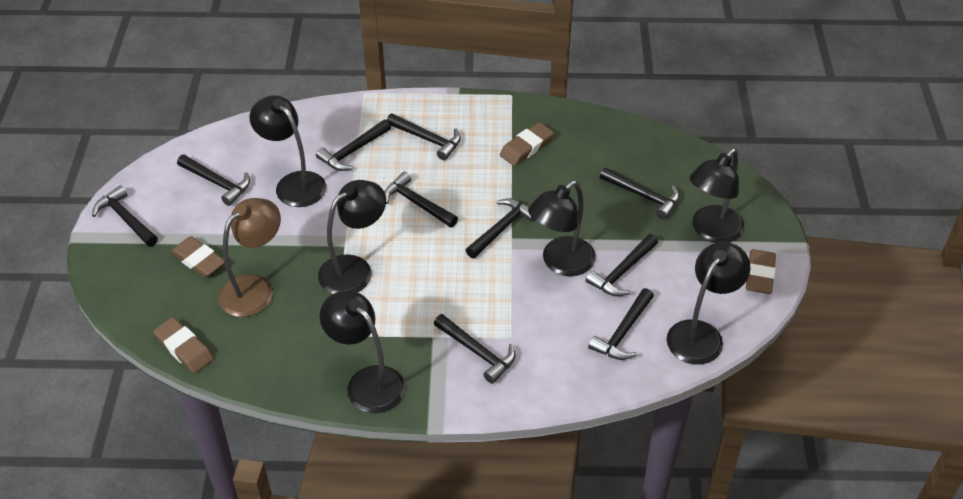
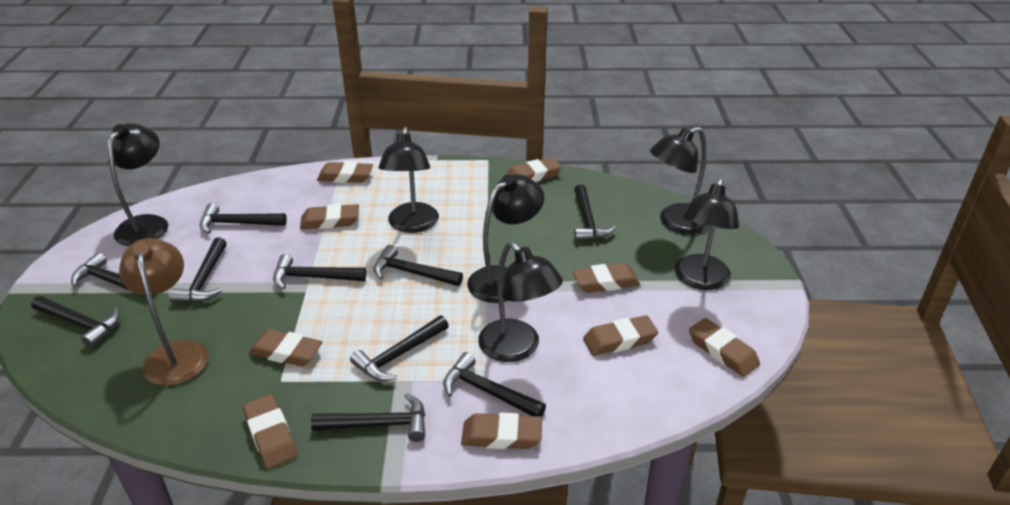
brown eraser: [153,317,214,373] [170,236,224,277] [500,122,554,166] [746,249,776,294] = 4 -> [243,394,297,469] [248,329,322,366] [300,204,359,229] [317,161,373,183] [461,413,542,449] [506,157,562,182] [573,263,640,293] [583,315,658,356] [689,318,760,377] = 9

